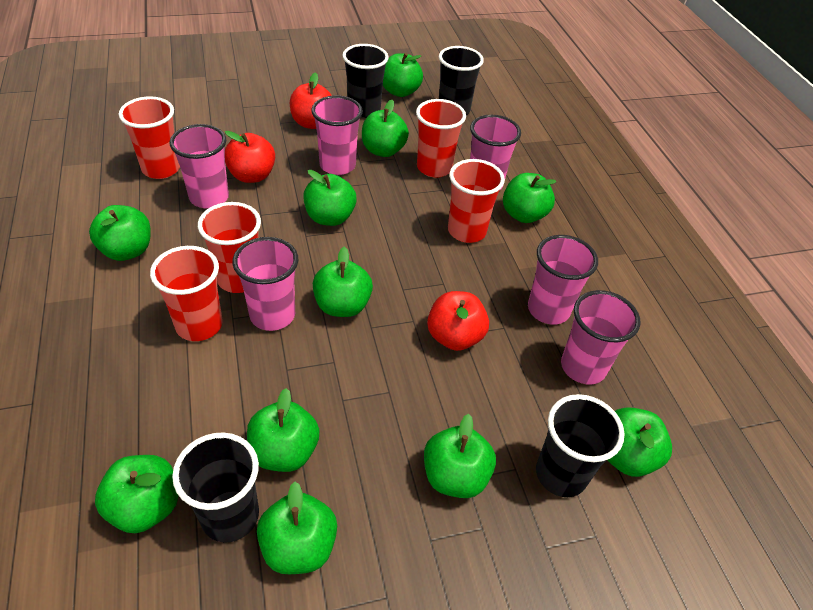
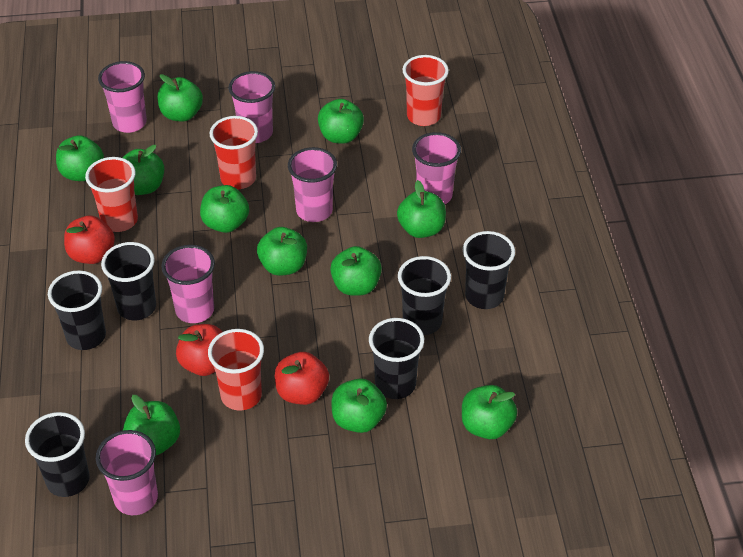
black cup: [172,432,259,543] [342,44,389,118] [439,46,484,116] [536,394,625,497] = 4 -> [25,412,90,497] [48,270,106,350] [101,242,156,320] [369,318,424,399] [398,256,451,335] [463,231,515,309] = 6
red cup: [119,96,180,179] [150,246,223,341] [198,202,261,293] [416,99,466,178] [448,159,505,243] = 5 -> [85,157,138,232] [208,329,264,411] [210,116,258,189] [402,55,449,126] = 4

